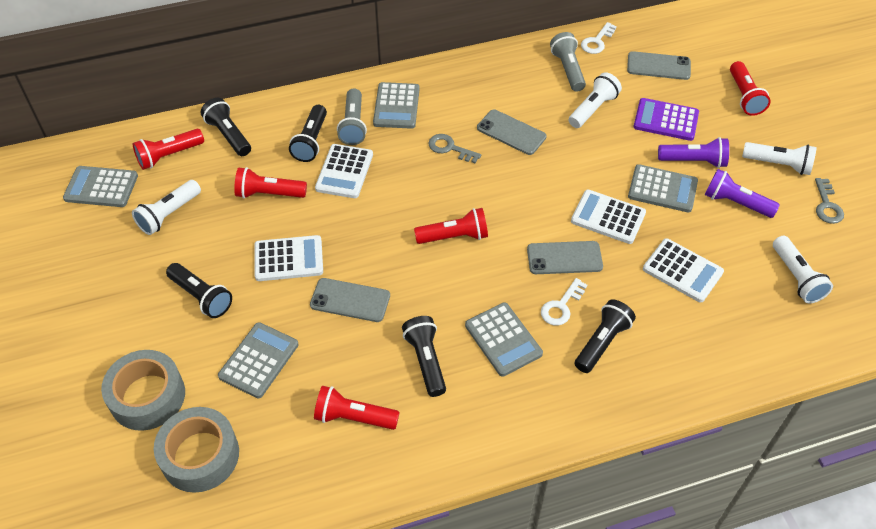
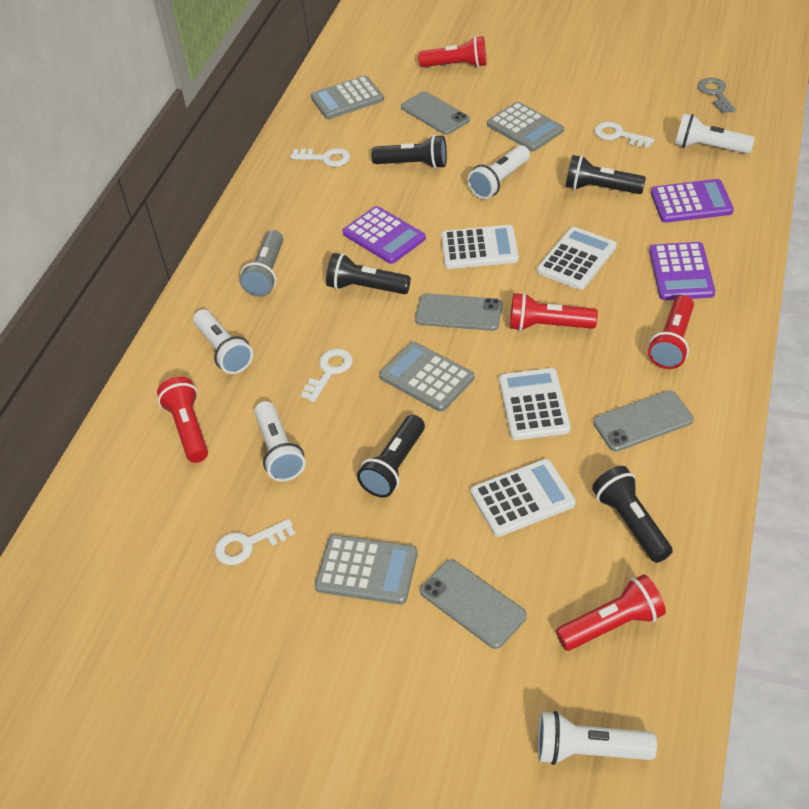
grey calculator: [63,166,138,207] [218,322,298,398] [373,82,420,129] [465,302,543,377] [628,164,698,213] = 5 -> [311,76,384,119] [315,535,418,605] [379,342,474,412] [487,102,564,151] = 4
grey flashlight: [337,88,367,145] [550,32,586,92] = 2 -> [239,230,283,297] = 1
grey key: [428,134,481,163] [815,178,844,224] = 2 -> [698,78,736,113] = 1
grey tape: [101,350,185,431] [154,407,239,493] = 2 -> none = 0
purple calculator: [633,98,699,141] = 1 -> [342,206,426,264] [649,242,715,300] [651,179,734,223] = 3
purple flashlight: [658,137,729,168] [705,169,780,218] = 2 -> none = 0
white flashlight: [132,180,201,235] [569,72,622,128] [742,142,816,175] [773,236,833,304] = 4 -> [193,309,253,374] [254,401,306,481] [468,145,530,199] [538,711,657,765] [675,114,755,154] = 5
white key: [541,278,587,326] [581,22,617,54] = 2 -> [215,519,295,565] [290,148,350,167] [301,348,353,402] [594,122,655,148] = 4

